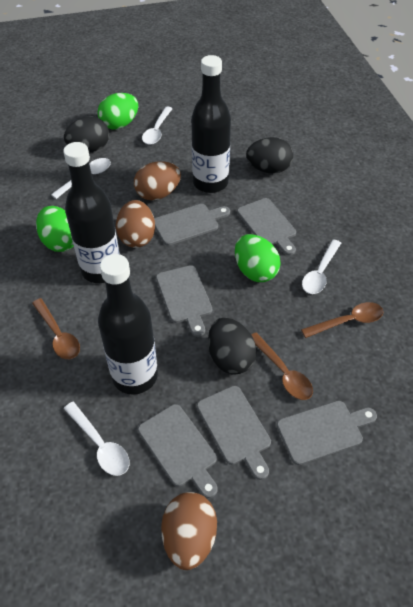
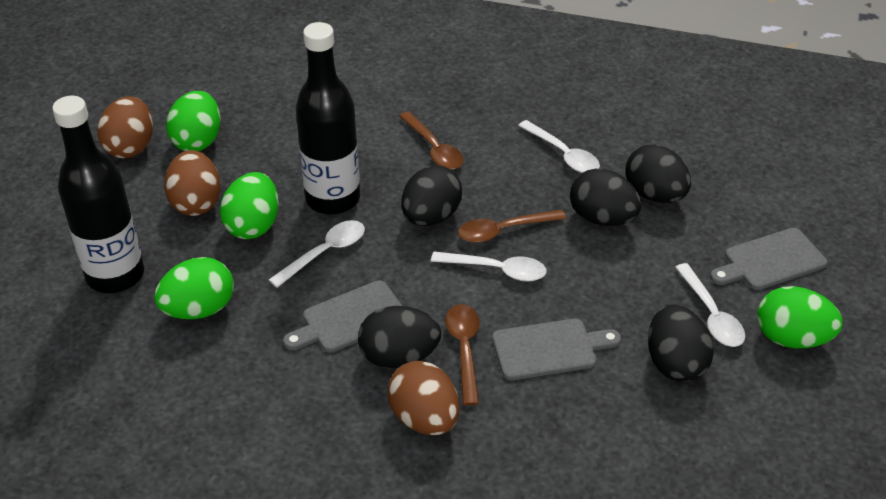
black bottle: [63,142,120,283] [98,254,158,395] [191,55,231,193] = 3 -> [52,96,144,293] [295,22,360,215] = 2
black egg: [64,116,109,152] [208,318,257,375] [246,137,293,174] = 3 -> [358,306,441,369] [401,166,462,226] [570,168,641,226] [625,145,691,203] [648,305,714,382] = 5
green egg: [36,206,74,252] [97,93,138,130] [235,234,281,282] = 3 -> [154,257,234,319] [166,91,221,151] [220,172,279,239] [757,286,843,348] = 4
grey cutting board: [138,404,218,498] [154,204,230,246] [156,265,212,337] [197,386,271,480] [237,198,296,255] [277,401,377,465] = 6 -> [283,280,402,353] [492,319,621,380] [710,228,827,290] = 3

